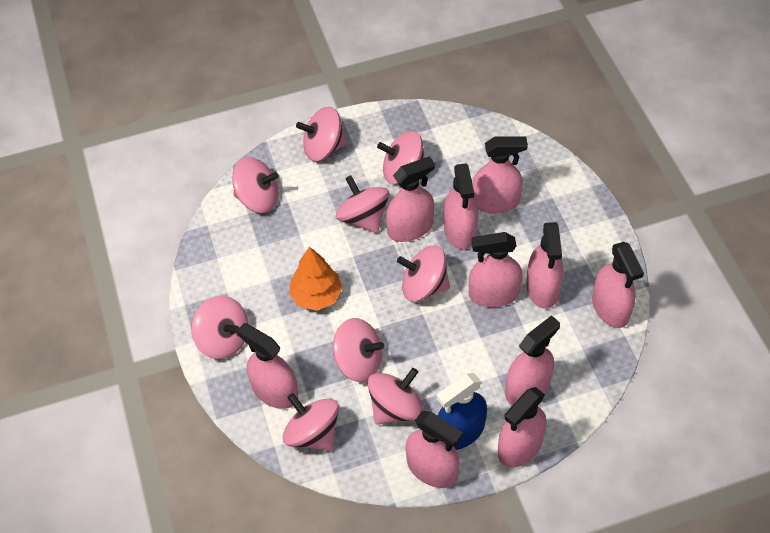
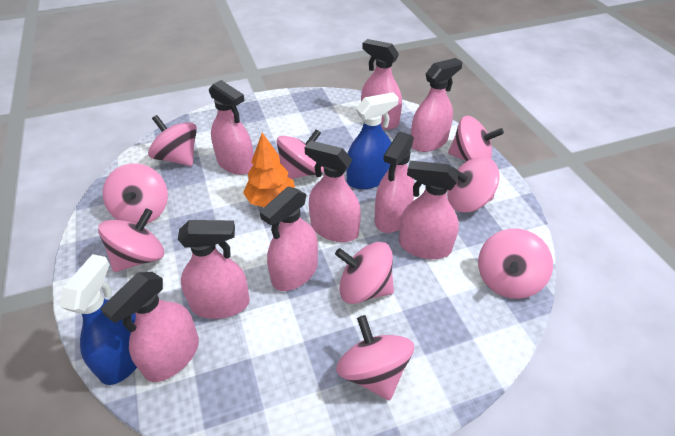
blue spray bottle: [437,373,487,450] = 1 -> [60,254,137,385] [346,92,399,189] = 2
pink spray bottle: [237,323,298,409] [386,156,435,242] [405,411,463,488] [444,163,478,249] [469,232,523,307] [472,136,528,214] [498,387,547,468] [505,315,560,405] [526,222,564,309] [592,242,644,328] = 10 -> [101,272,199,382] [178,220,250,319] [209,80,254,175] [260,186,318,291] [305,141,361,242] [361,39,402,130] [374,132,415,233] [399,161,459,259] [411,58,463,152] = 9

